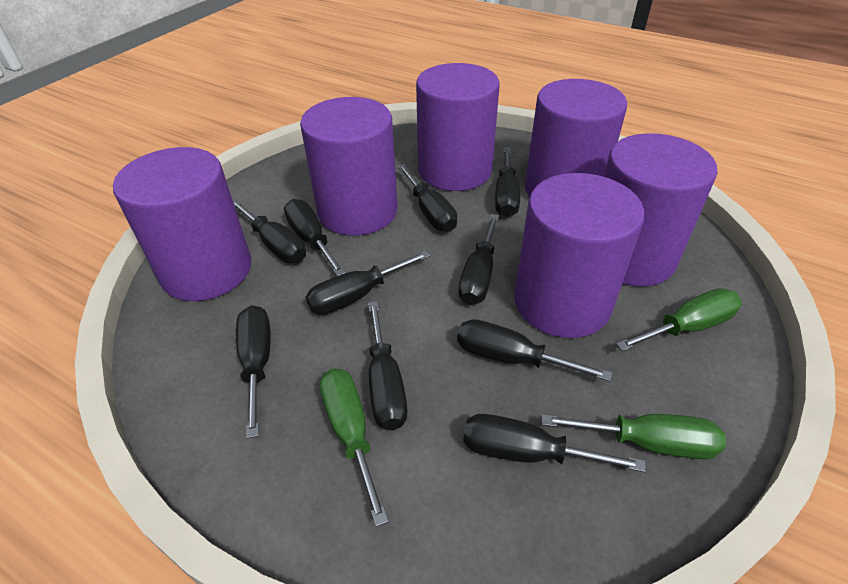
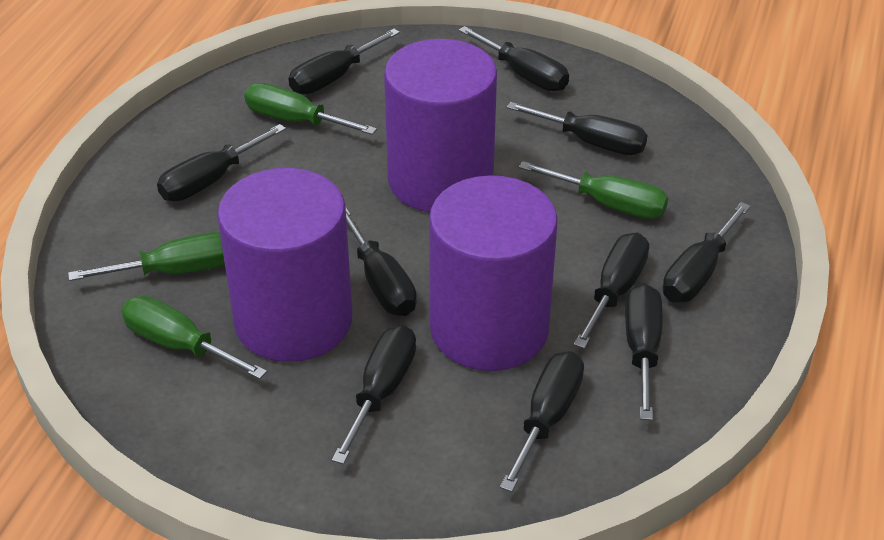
green screwdriver: [320,368,389,527] [542,414,726,459] [616,288,742,351] = 3 -> [68,232,225,281] [121,296,267,379] [245,83,377,135] [519,161,668,219] = 4
purple cylinder: [113,147,251,301] [300,97,397,236] [416,63,500,191] [515,173,645,338] [525,79,627,197] [604,133,717,287] = 6 -> [217,168,352,362] [384,39,497,212] [429,175,557,371] = 3

